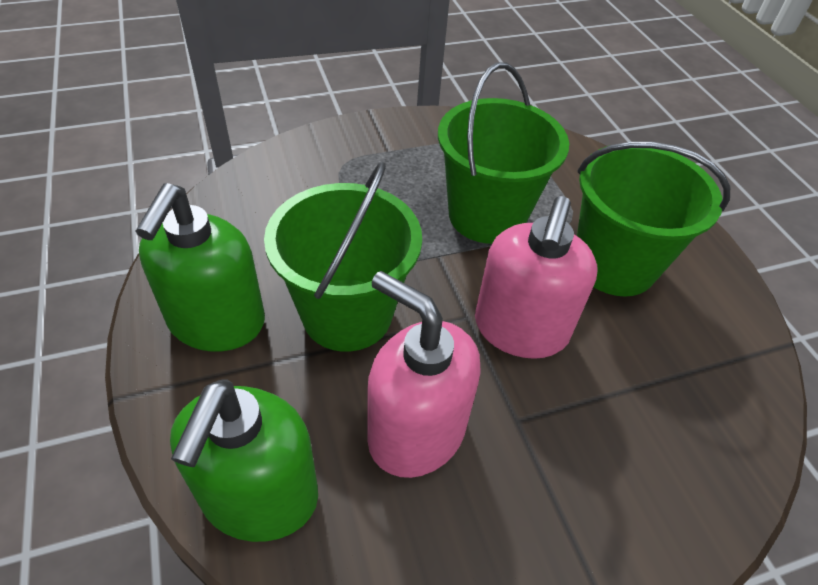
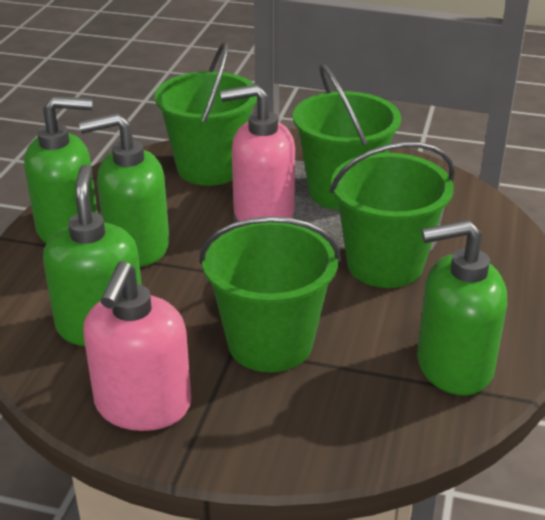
green bucket: [264,161,422,352] [438,63,569,244] [577,142,730,296] = 3 -> [155,41,257,186] [199,216,341,372] [293,64,401,211] [330,142,455,288] = 4
green soap dispenser: [135,183,265,351] [170,379,318,542] = 2 -> [24,96,97,244] [43,165,142,346] [79,113,170,267] [417,220,507,395] = 4

